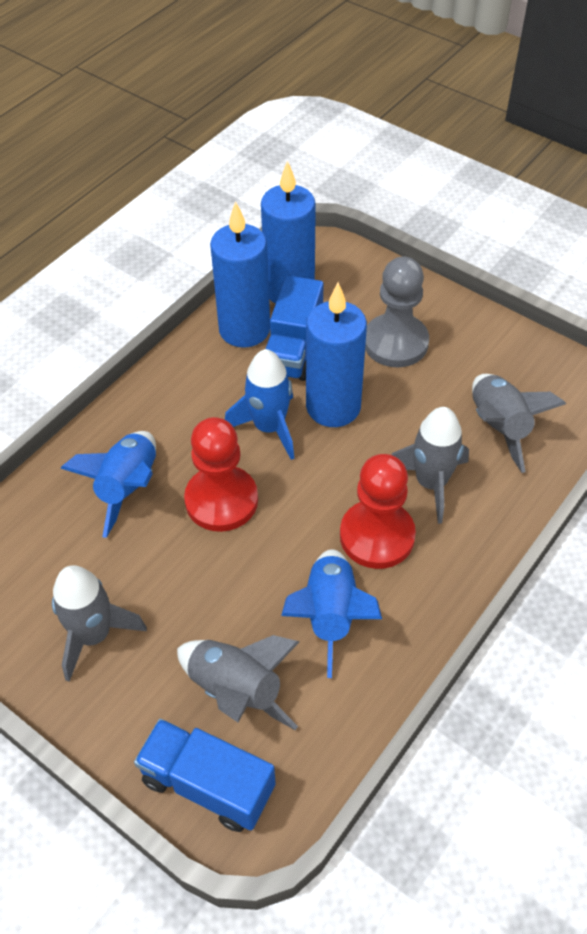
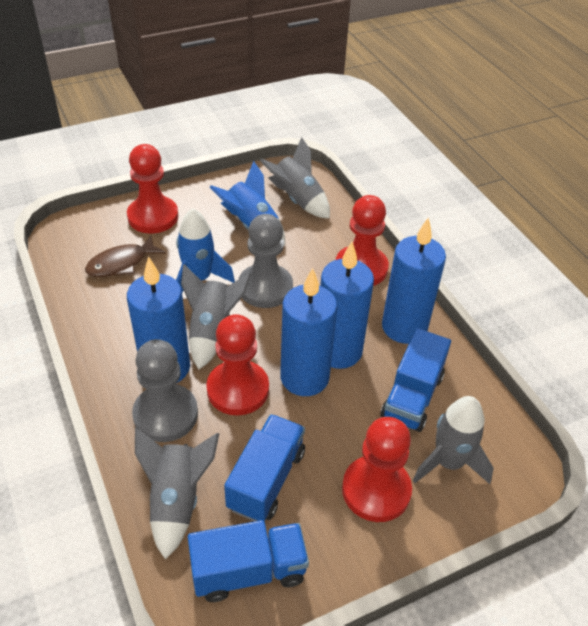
blue candle: [210,201,270,348] [261,161,316,304] [306,282,367,427] = 3 -> [127,256,190,383] [280,268,337,396] [320,242,374,369] [382,217,446,344] = 4
blue rocket: [60,431,156,538] [225,349,294,460] [281,549,382,678] = 3 -> [176,208,235,292] [209,161,285,245] = 2
blue truck: [134,719,276,832] [265,275,324,381] = 2 -> [188,520,309,602] [224,414,305,521] [380,328,451,432] = 3
brown fish: none = 0 -> [85,236,166,277] = 1
grey pawn: [365,257,429,367] = 1 -> [132,339,198,442] [238,214,293,308] = 2
red pawn: [184,417,258,532] [340,454,416,569] = 2 -> [127,144,178,234] [206,314,269,415] [336,195,389,286] [342,417,412,522] = 4

